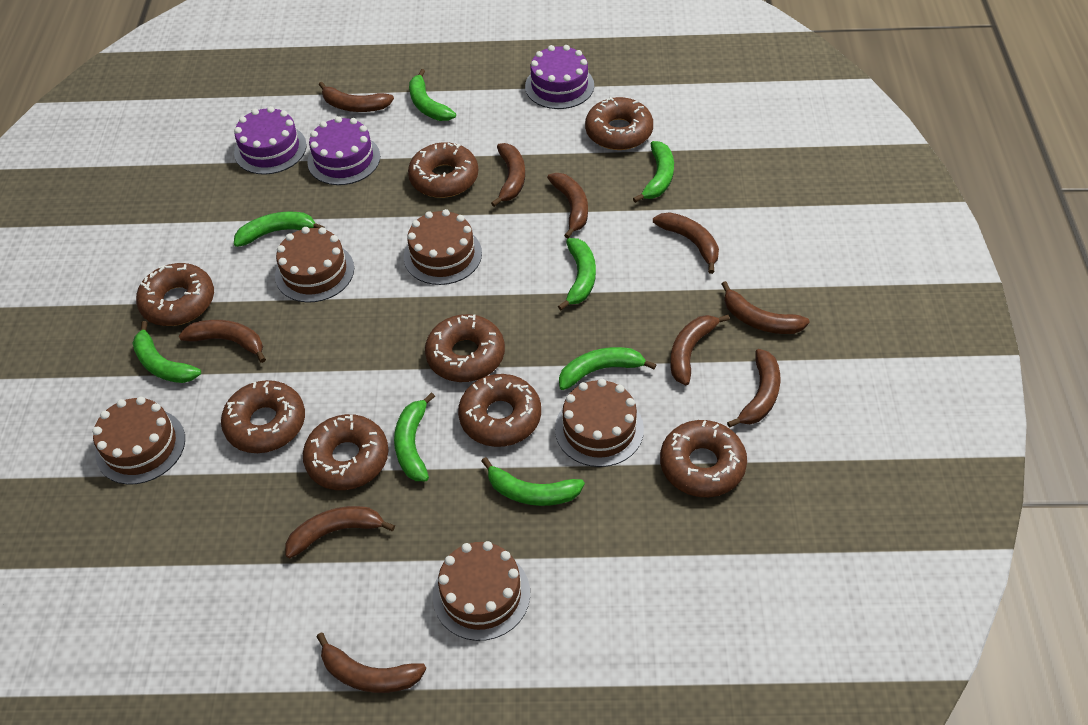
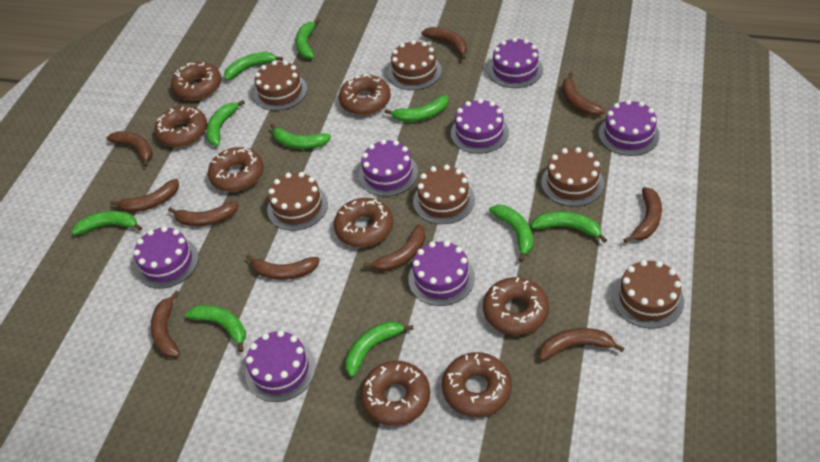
brown cake: [92,396,185,485] [275,227,354,302] [404,209,482,285] [433,541,530,641] [555,379,644,467] = 5 -> [254,61,307,111] [267,172,328,231] [388,40,442,90] [413,165,475,224] [541,147,604,206] [612,260,684,329] = 6
green banana: [133,321,201,383] [234,212,324,247] [394,392,435,481] [409,69,456,121] [481,457,585,506] [558,238,596,310] [559,347,657,390] [633,141,674,203] = 8 -> [72,211,142,235] [185,305,246,352] [206,100,245,146] [224,52,283,80] [270,123,331,149] [295,19,320,59] [345,321,413,377] [385,95,449,122] [489,205,533,262] [531,211,607,243] = 10
purple cake: [234,106,307,175] [307,116,380,185] [525,45,594,109] = 3 -> [133,226,199,289] [245,330,316,402] [358,139,418,196] [408,241,475,306] [451,99,509,154] [488,37,543,88] [599,99,660,156] = 7

